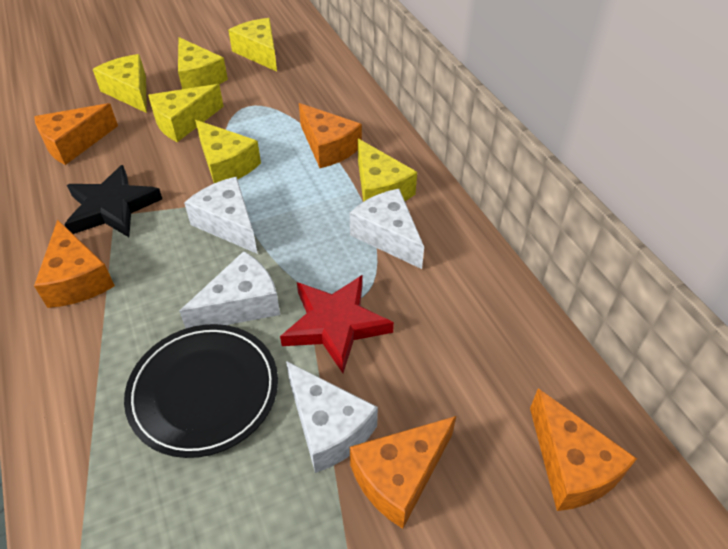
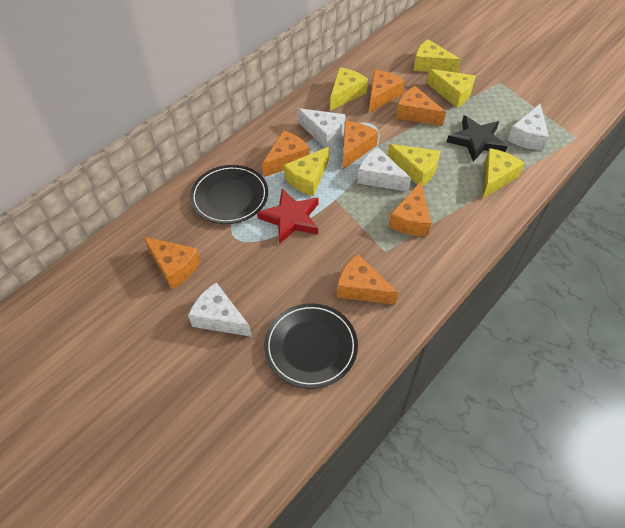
black plate: [124,324,278,458] = 1 -> [190,165,268,224] [264,303,358,389] = 2
orange cheese: [34,103,118,165] [34,220,115,308] [299,103,362,168] [350,416,456,529] [530,389,637,511] = 5 -> [144,237,201,289] [262,130,310,177] [336,254,399,305] [342,121,379,170] [369,70,405,113] [388,181,431,236] [396,86,446,126] = 7

